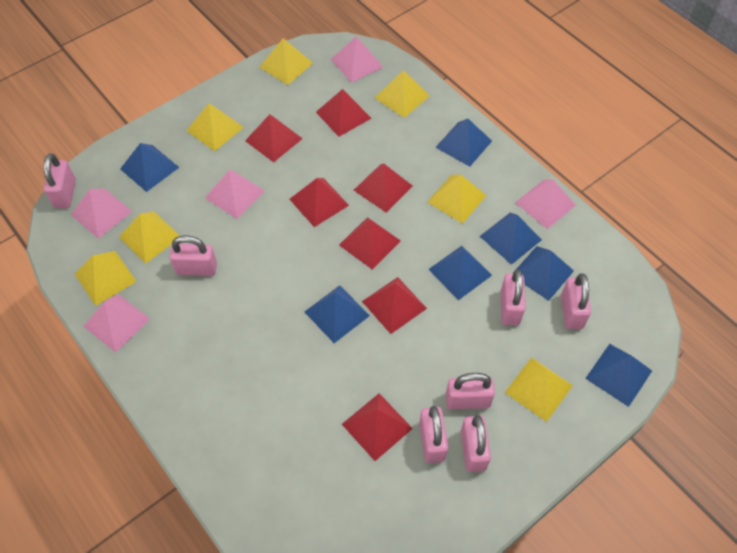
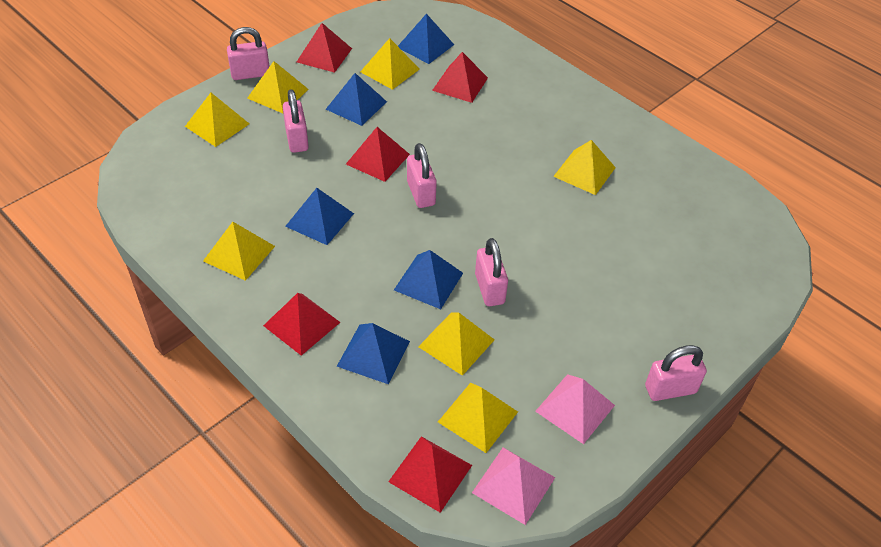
blue pyramid: [120,143,179,192] [304,285,370,343] [428,246,492,300] [436,119,492,167] [480,213,542,265] [513,246,574,301] [585,344,652,407] = 7 -> [285,188,354,245] [326,73,387,126] [337,323,410,384] [394,250,463,309] [398,14,454,64] = 5
pink padlock: [44,153,76,208] [169,235,217,276] [419,406,448,463] [446,373,495,409] [461,415,491,472] [501,269,525,325] [561,273,591,329] = 7 -> [227,27,270,80] [283,89,309,153] [407,143,437,208] [475,238,508,306] [645,345,707,401] = 5
pink pyramid: [71,188,133,239] [83,294,150,353] [205,170,265,219] [331,36,383,83] [515,180,576,229] = 5 -> [472,448,555,525] [535,374,615,444] = 2
red pyramid: [245,114,303,162] [289,178,349,227] [316,89,371,137] [339,217,401,270] [342,393,413,461] [354,163,413,212] [362,277,427,334] = 7 -> [263,293,340,356] [297,23,352,73] [346,127,410,182] [388,436,472,513] [432,52,488,103] = 5

